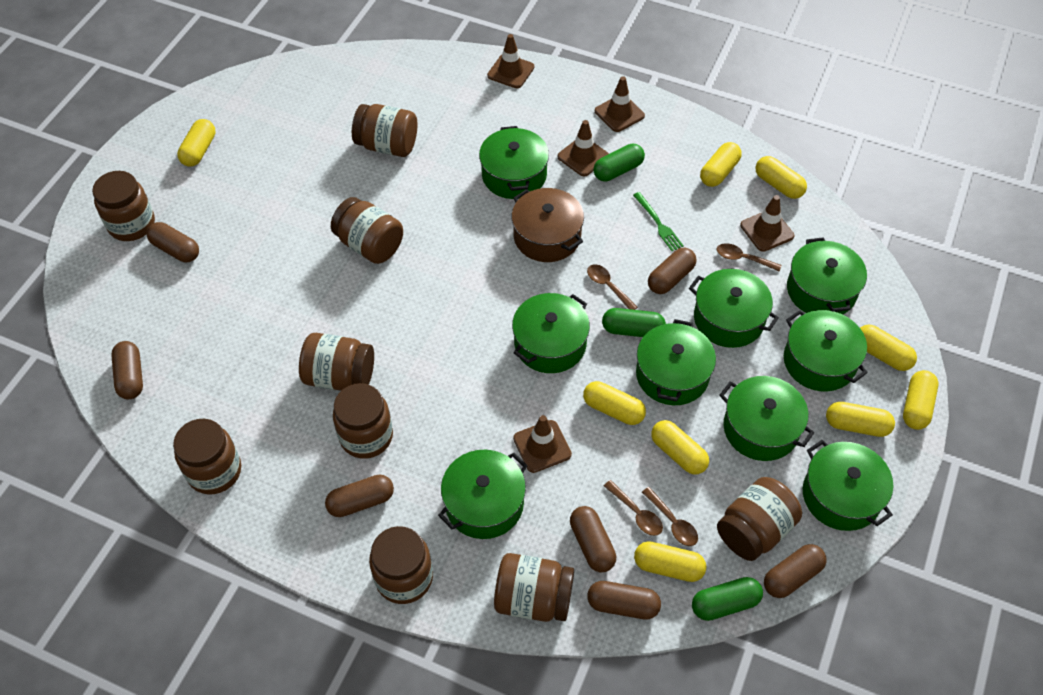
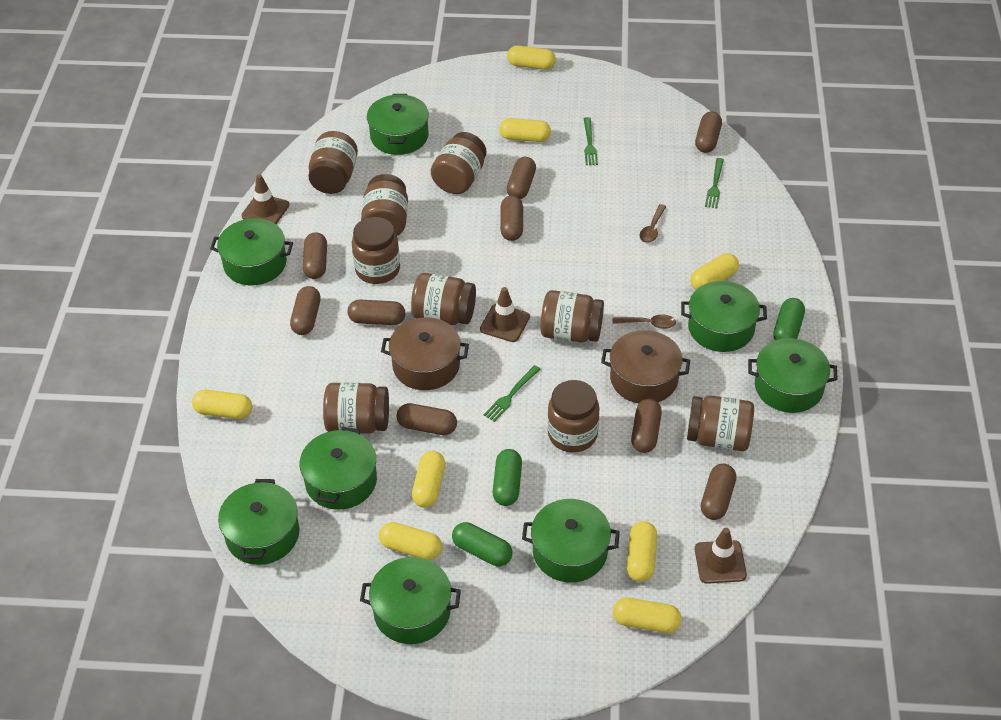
brown capsule: [111,341,143,399] [147,222,199,262] [325,475,394,517] [570,506,616,572] [587,581,661,619] [648,248,696,294] [764,544,826,598] = 7 -> [290,286,321,335] [303,232,327,279] [348,299,405,325] [396,403,457,435] [500,196,523,241] [507,157,536,199] [631,399,662,453] [695,111,722,153] [701,464,736,520] = 9
brown pot: [512,188,584,262] = 1 -> [381,318,469,390] [601,330,690,403] = 2
brown spoon: [587,264,638,310] [604,480,663,536] [642,487,698,546] [717,243,781,271] = 4 -> [612,314,676,329] [640,204,666,243] = 2
brown traffic cone: [487,34,534,88] [513,415,572,473] [557,120,609,177] [595,76,645,132] [740,195,794,252] = 5 -> [241,174,289,224] [480,287,530,342] [695,528,747,584] = 3
green fork: [633,192,684,251] = 1 -> [484,365,540,422] [584,117,598,165] [705,158,724,208] = 3
green pot: [438,450,528,539] [479,126,549,199] [512,293,590,373] [636,319,716,405] [689,269,779,348] [719,376,814,461] [784,310,868,392] [787,237,867,315] [803,440,893,531] = 9 -> [210,218,293,285] [218,479,299,565] [300,427,377,510] [360,557,461,644] [367,94,429,155] [522,499,620,582] [681,281,767,352] [748,338,838,413] = 8
yellow capsule: [177,119,216,167] [583,381,646,425] [634,541,706,582] [651,420,709,475] [700,142,742,187] [755,156,807,199] [826,402,895,437] [860,325,917,371] [903,370,938,430] = 9 -> [192,390,252,419] [379,522,442,560] [412,451,445,508] [499,118,551,142] [507,45,556,70] [613,598,682,633] [627,521,657,582] [691,253,739,290] = 8

